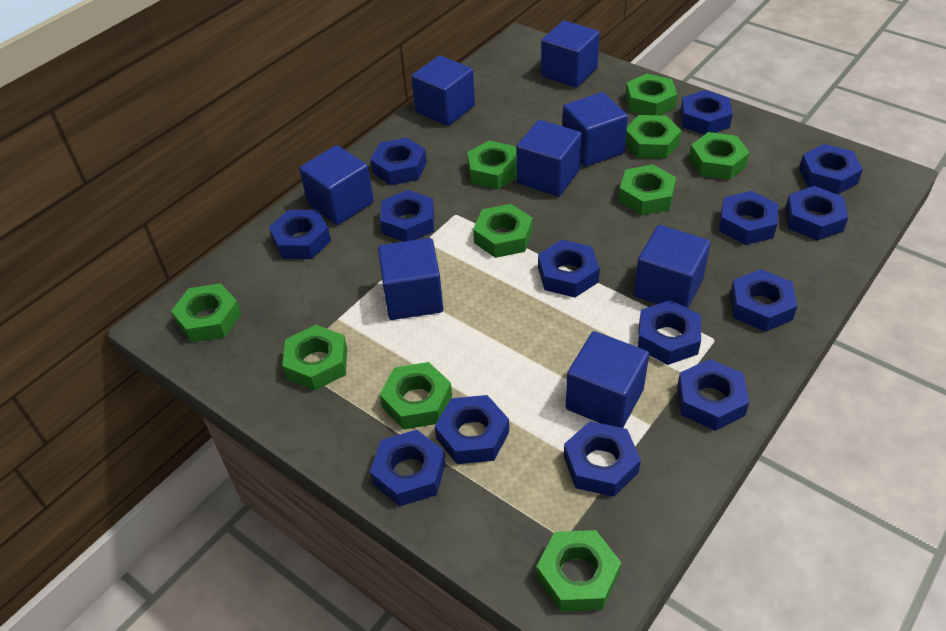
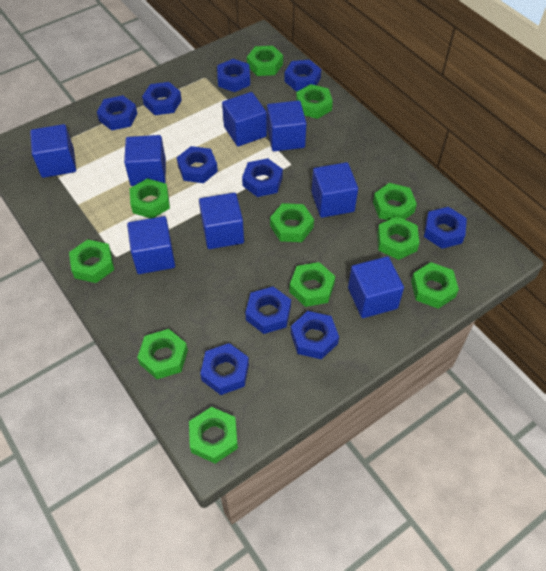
blue nut: [269,210,331,259] [370,137,427,185] [370,430,446,506] [380,190,434,242] [435,395,509,464] [538,240,600,298] [564,421,641,497] [638,300,701,365] [677,359,749,431] [680,90,733,135] [719,191,778,245] [730,269,797,332] [785,186,848,241] [799,144,863,195] = 14 -> [97,95,137,130] [142,82,182,115] [177,146,218,183] [200,343,249,395] [217,59,250,92] [242,158,283,197] [245,287,291,334] [284,60,321,91] [291,311,339,359] [424,207,467,249] = 10
green nut: [171,283,241,343] [282,325,347,390] [380,362,452,430] [467,141,517,189] [473,204,533,258] [536,530,621,611] [619,165,676,216] [625,74,677,115] [625,115,682,159] [689,132,750,180] = 10 -> [69,239,114,283] [129,178,170,218] [137,329,188,379] [189,407,238,464] [247,46,283,76] [270,203,314,242] [289,262,336,307] [296,84,333,119] [373,183,417,220] [377,216,419,260] [411,262,459,309] = 11

